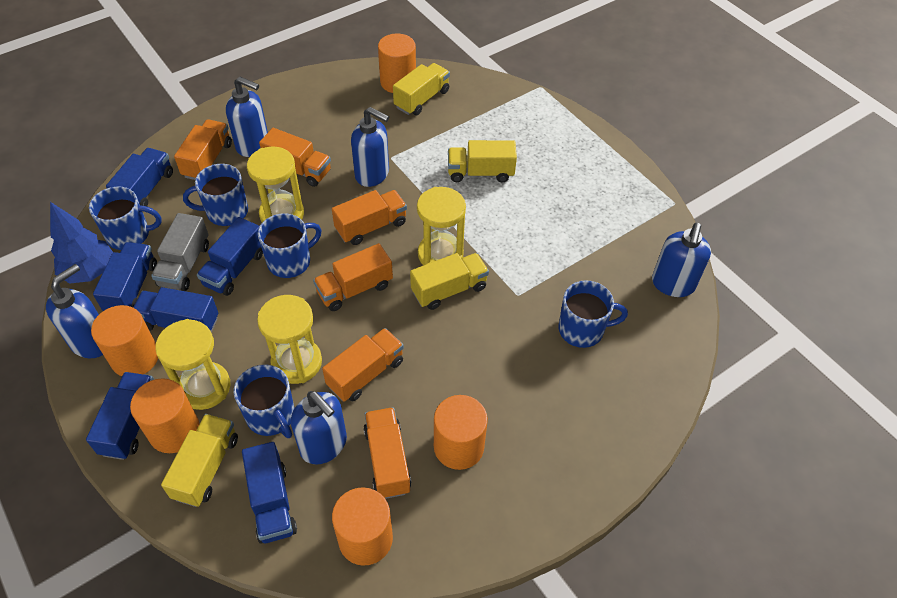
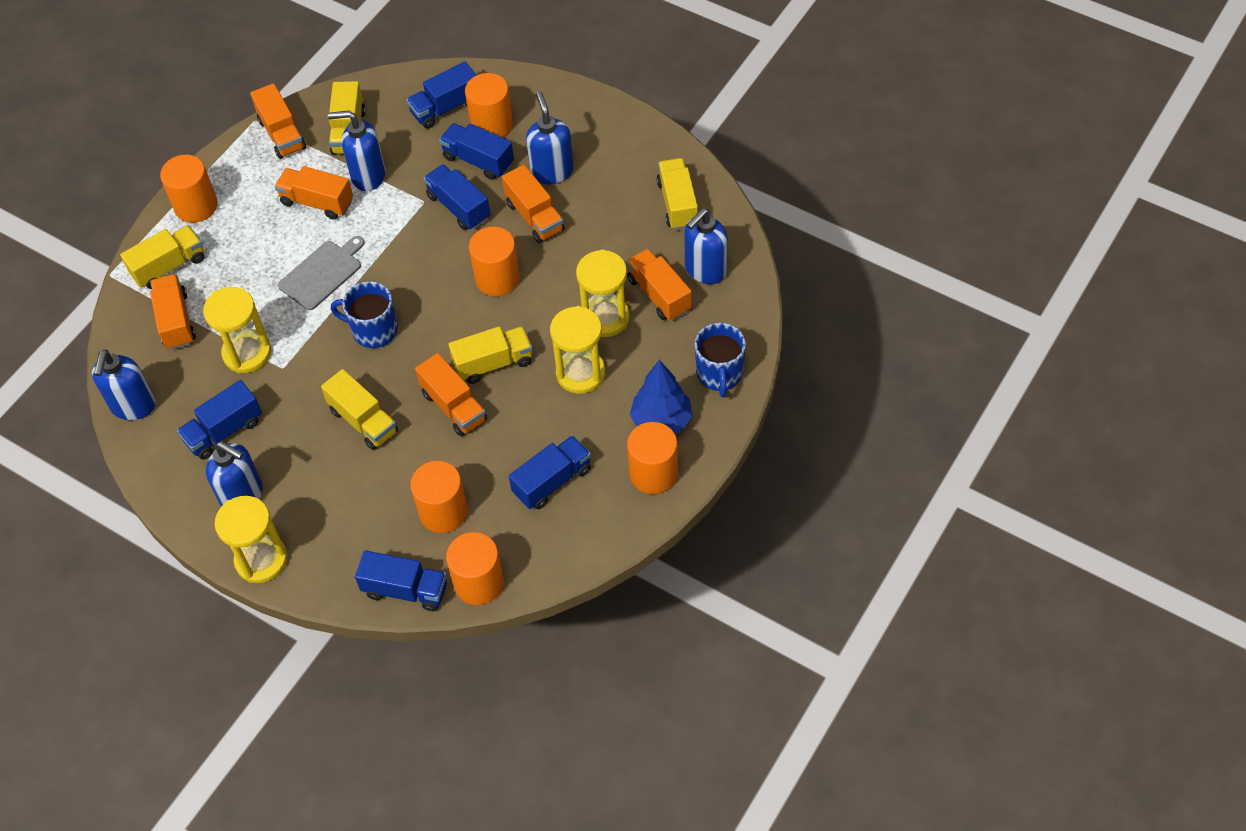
blue mug: [89,187,162,250] [183,164,248,226] [234,364,295,438] [258,213,322,278] [559,280,628,348] = 5 -> [331,281,398,348] [695,323,746,397] = 2
grey cutting board: none = 0 -> [278,236,364,310] = 1
grey truck: [151,213,209,291] = 1 -> none = 0
orange cylinder: [91,305,158,376] [130,378,199,453] [332,487,393,566] [378,34,416,93] [434,395,488,470] = 5 -> [160,155,218,223] [410,461,468,533] [446,532,504,605] [465,73,513,138] [469,227,520,296] [627,422,678,494] = 6
yellow truck: [161,414,238,507] [393,63,450,115] [410,253,489,310] [448,140,517,182] = 4 -> [120,225,204,289] [321,369,398,450] [329,81,366,155] [448,326,533,384] [657,158,698,230] = 5

